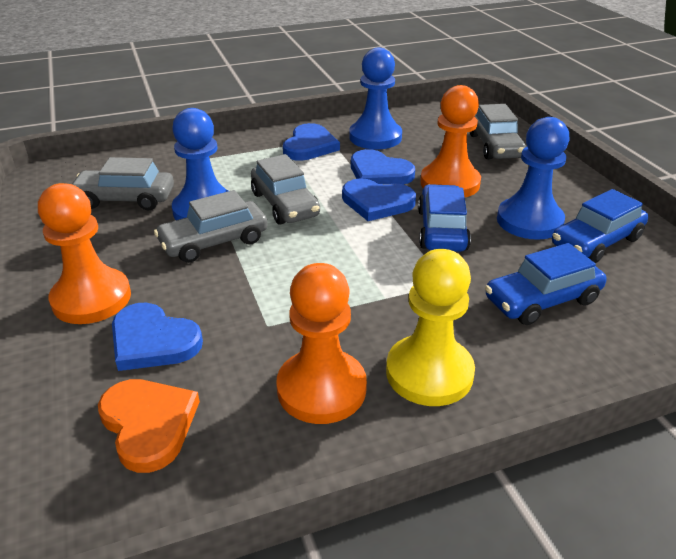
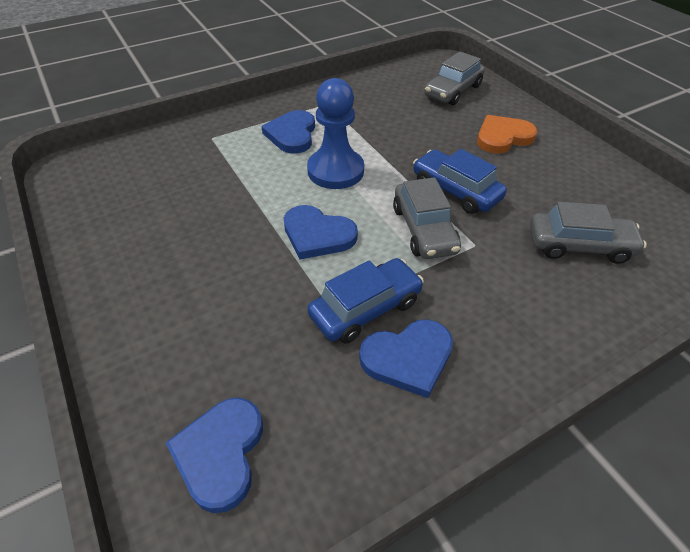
blue car: [418,184,471,252] [485,243,607,325] [552,189,648,263] = 3 -> [308,258,424,344] [413,149,507,214] = 2
blue pawn: [172,108,229,220] [349,47,402,149] [497,117,570,240] = 3 -> [307,78,364,189] = 1
grey car: [72,157,174,210] [154,190,268,263] [251,154,320,225] [470,104,526,160] = 4 -> [393,177,461,259] [424,51,485,106] [530,202,647,264] = 3
orange pawn: [38,183,131,324] [276,263,367,424] [420,85,481,197] = 3 -> none = 0
yellow pawn: [386,249,475,406] = 1 -> none = 0

